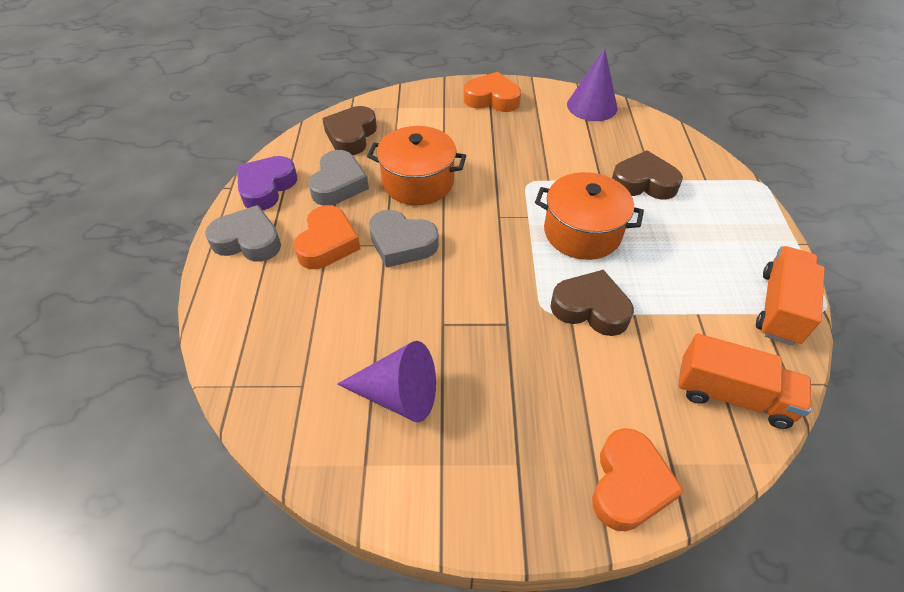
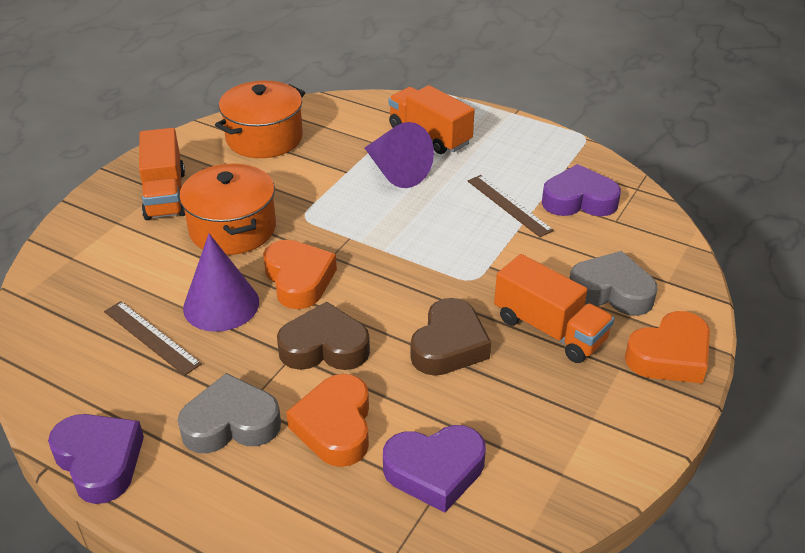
brown heart: [322,106,377,155] [550,270,634,336] [612,150,683,200] = 3 -> [277,302,370,370] [411,298,491,376] = 2
brown ruler: none = 0 -> [104,301,202,376] [468,175,554,237] = 2
grey heart: [205,205,281,262] [308,150,369,206] [369,210,439,268] = 3 -> [177,373,281,453] [570,251,658,316] = 2
orange truck: [678,333,811,429] [756,246,825,345] = 2 -> [139,128,185,220] [388,85,475,154] [494,254,614,363] = 3
purple heart: [237,156,297,210] = 1 -> [48,414,144,504] [383,425,486,512] [542,164,621,216] = 3

